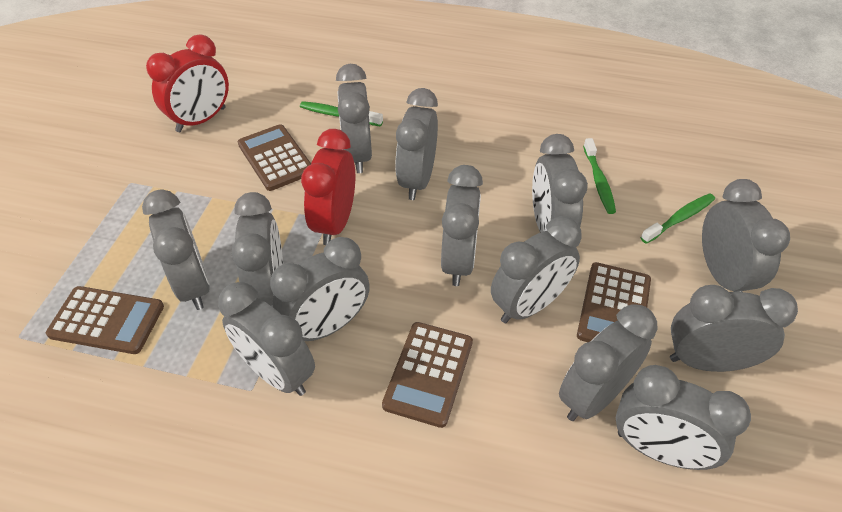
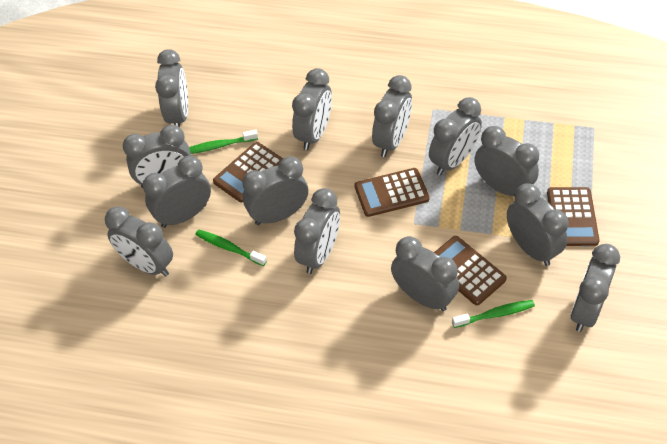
red clock: [146,34,229,132] [301,129,355,245] = 2 -> none = 0

